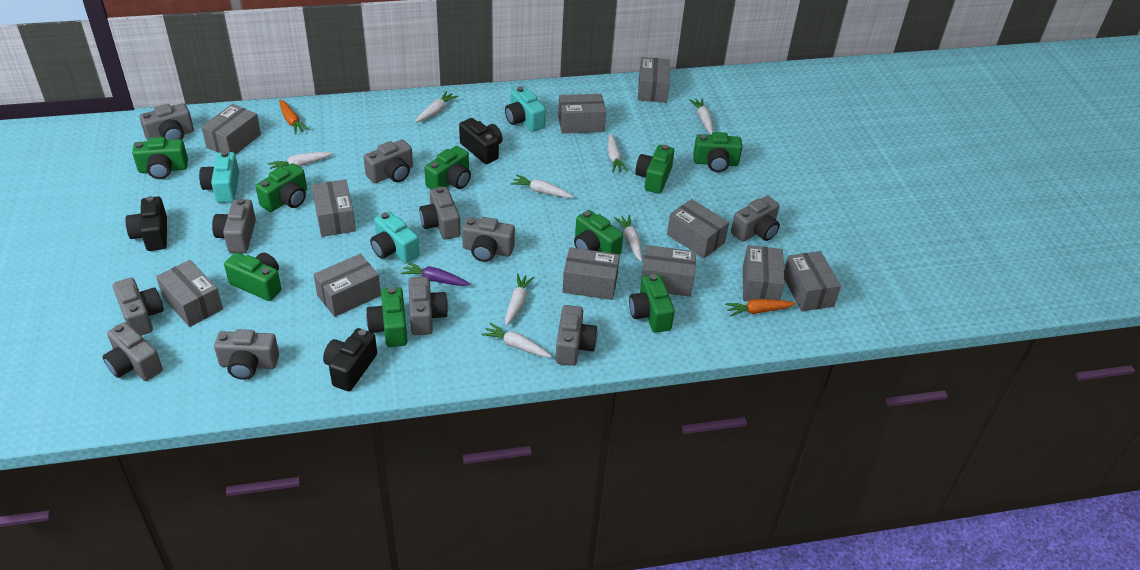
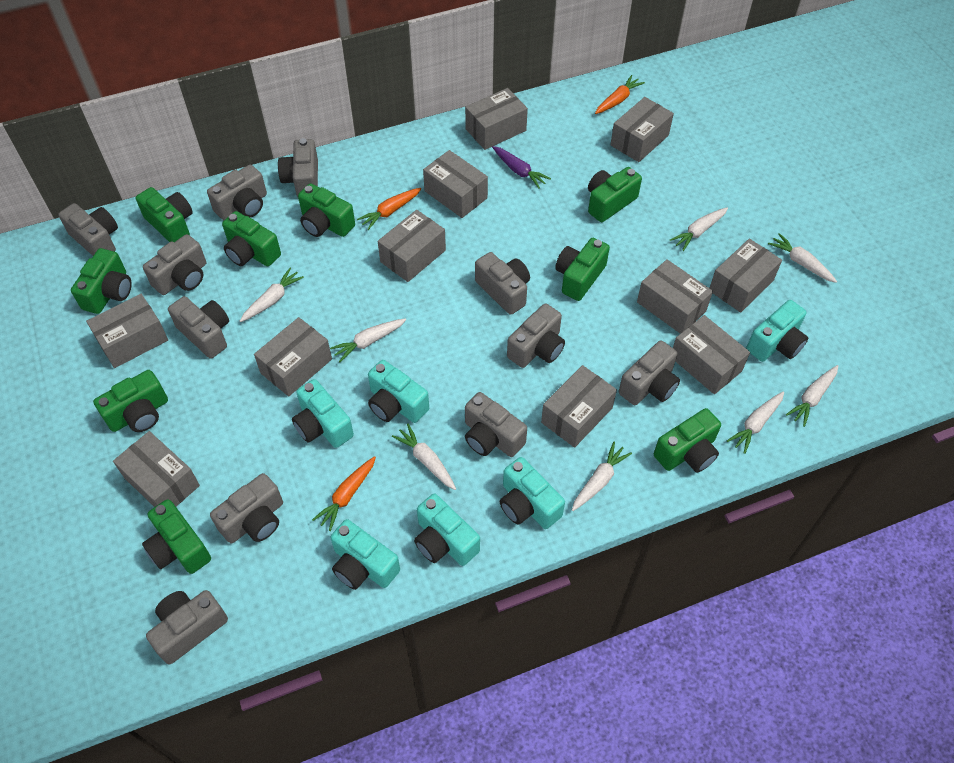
black camera: [125,196,167,251] [323,328,377,391] [459,118,502,164] = 3 -> none = 0
orange carrot: [279,99,310,134] [725,299,796,317] = 2 -> [312,456,376,531] [357,188,422,230] [595,75,645,114] = 3
turquoise camera: [199,151,239,203] [370,211,420,264] [505,86,546,132] = 3 -> [292,379,354,448] [330,519,400,590] [368,360,429,423] [414,494,480,566] [500,457,565,529] [746,300,808,362] = 6

